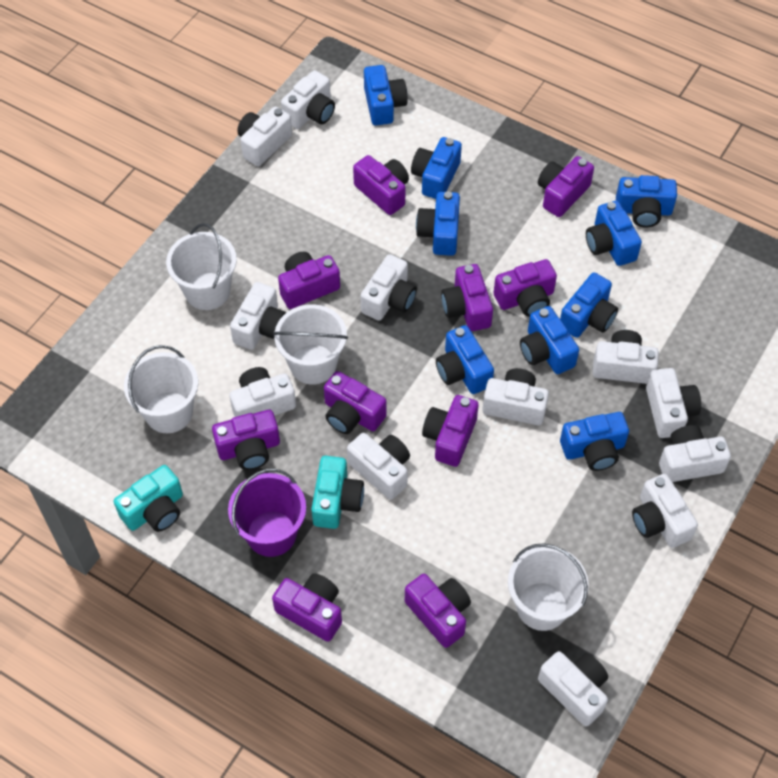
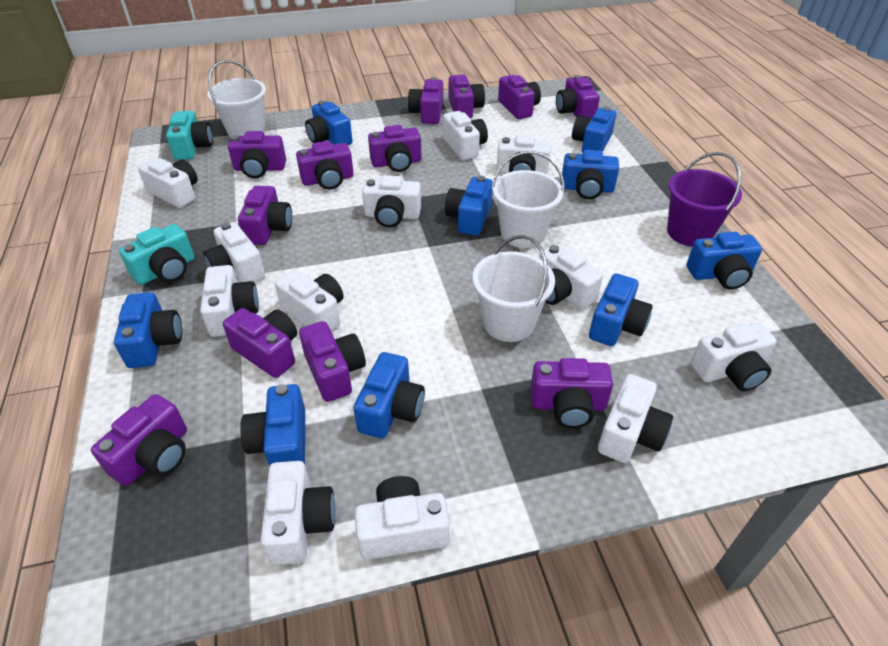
purple camera: [212,410,280,470] [272,573,342,642] [278,252,340,309] [324,371,387,434] [353,155,409,215] [405,574,471,648] [422,395,479,467] [441,264,493,331] [494,259,557,317] [538,156,594,217] = 10 -> [91,394,187,486] [223,308,297,378] [228,131,286,178] [238,186,292,245] [296,141,354,190] [299,321,366,402] [368,125,422,172] [408,77,443,124] [449,75,485,118] [498,75,541,119] [530,358,613,428] [556,75,600,118] = 12
white bucket: [124,345,198,433] [166,223,237,310] [273,304,348,385] [508,543,589,631] = 4 -> [207,60,266,138] [473,235,555,342] [491,151,565,248] = 3

